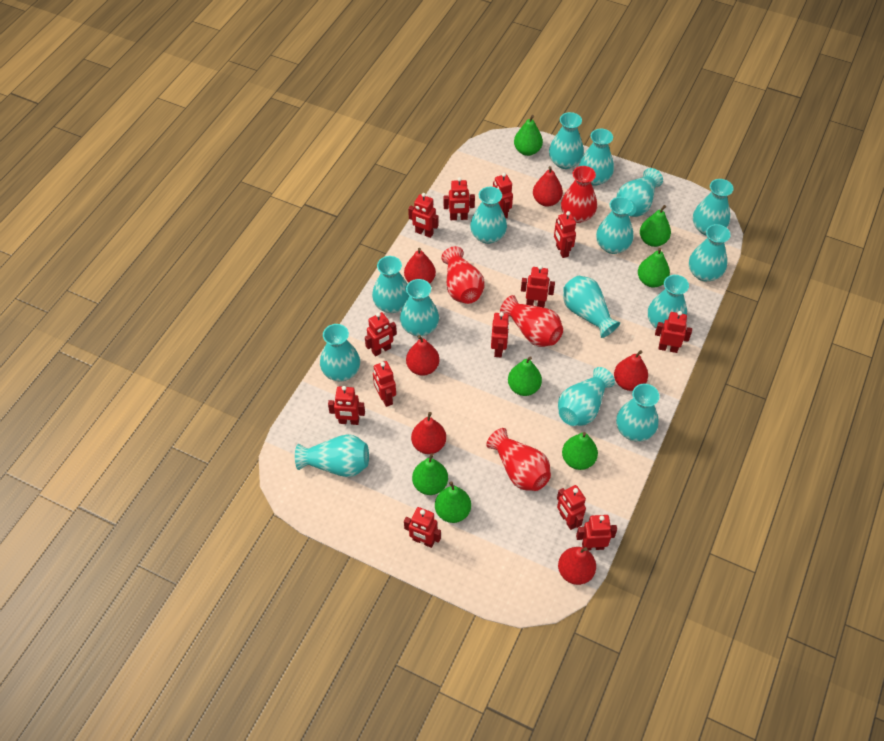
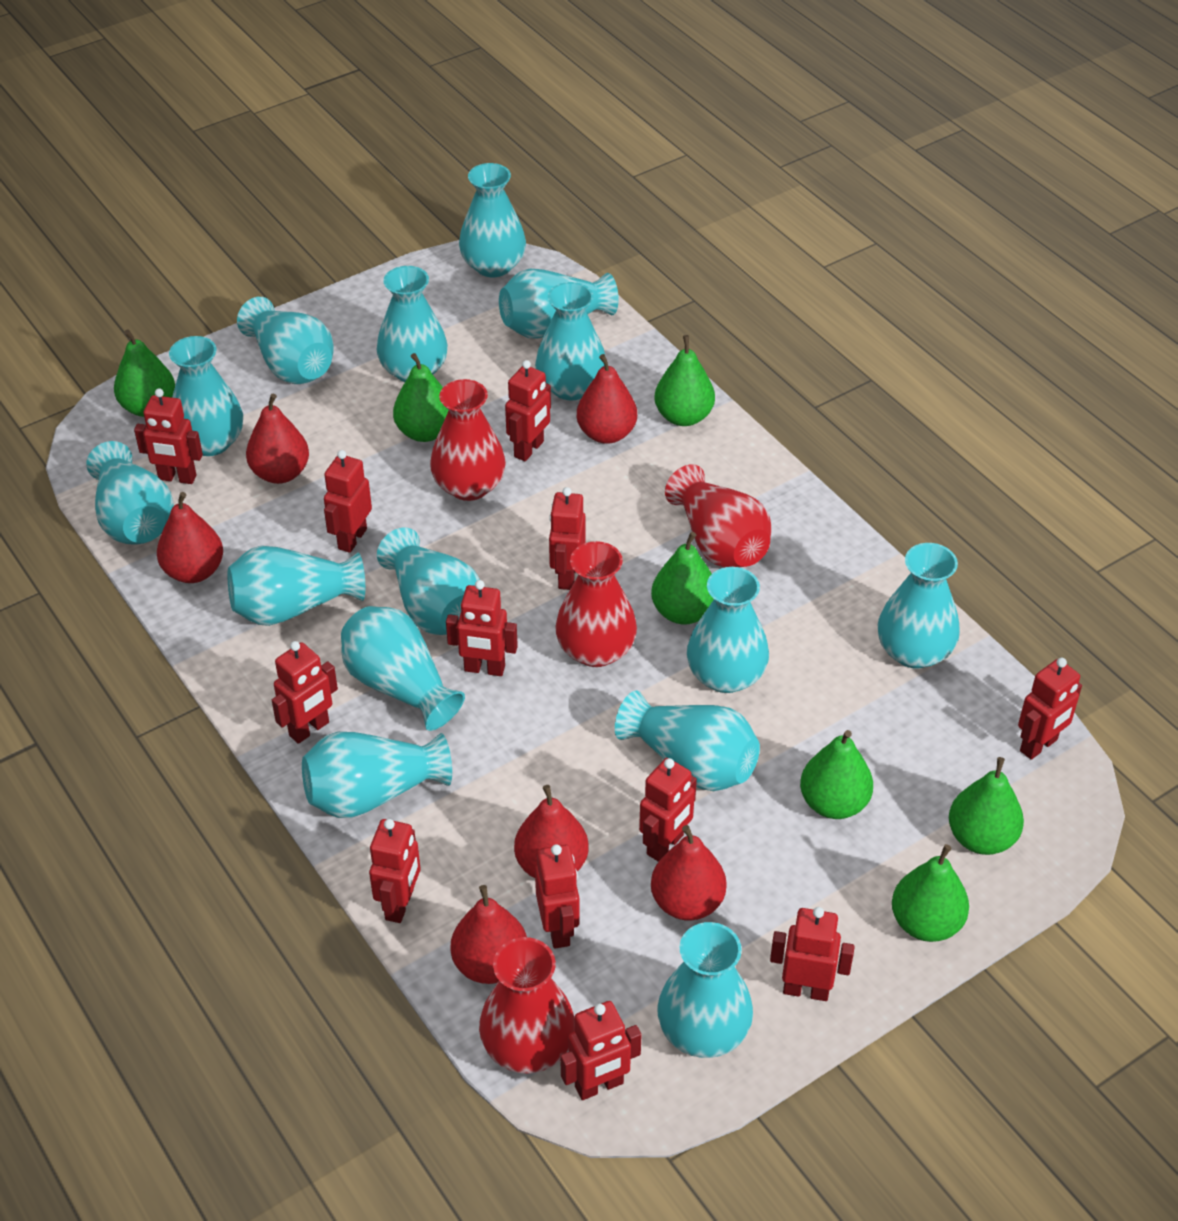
red robot: [328,386,365,425] [365,312,397,356] [373,361,396,407] [404,507,441,548] [408,193,438,238] [444,177,475,220] [491,312,509,357] [493,173,513,218] [521,265,555,307] [554,211,576,258] [557,485,586,530] [576,515,617,551] [655,311,692,353] = 13 -> [134,388,203,484] [272,641,338,744] [324,450,372,553] [369,819,420,923] [446,580,518,676] [505,360,551,461] [535,844,580,949] [549,487,586,590] [560,1001,642,1100] [639,758,697,862] [770,907,855,1001] [1018,658,1082,760] = 12

